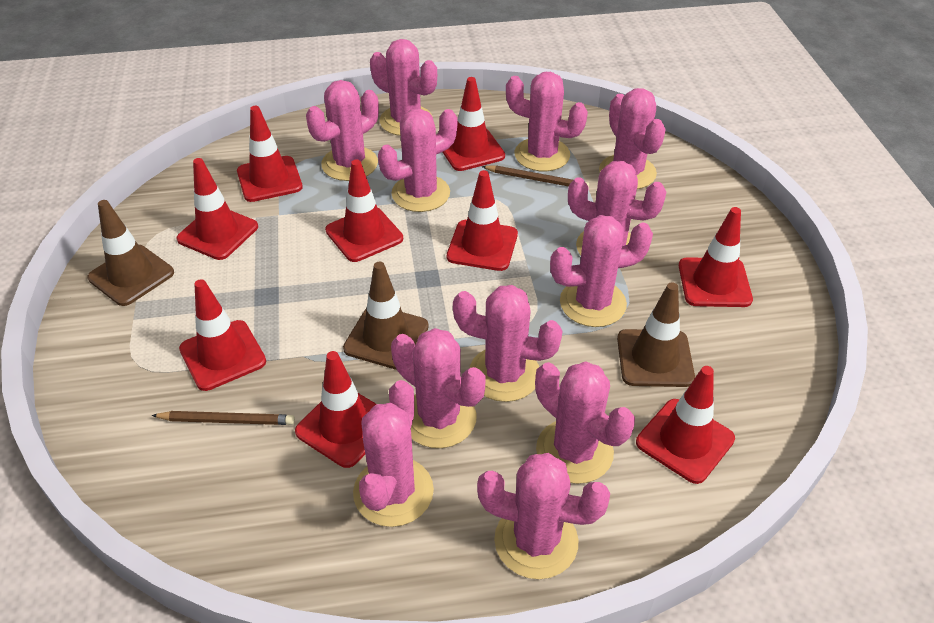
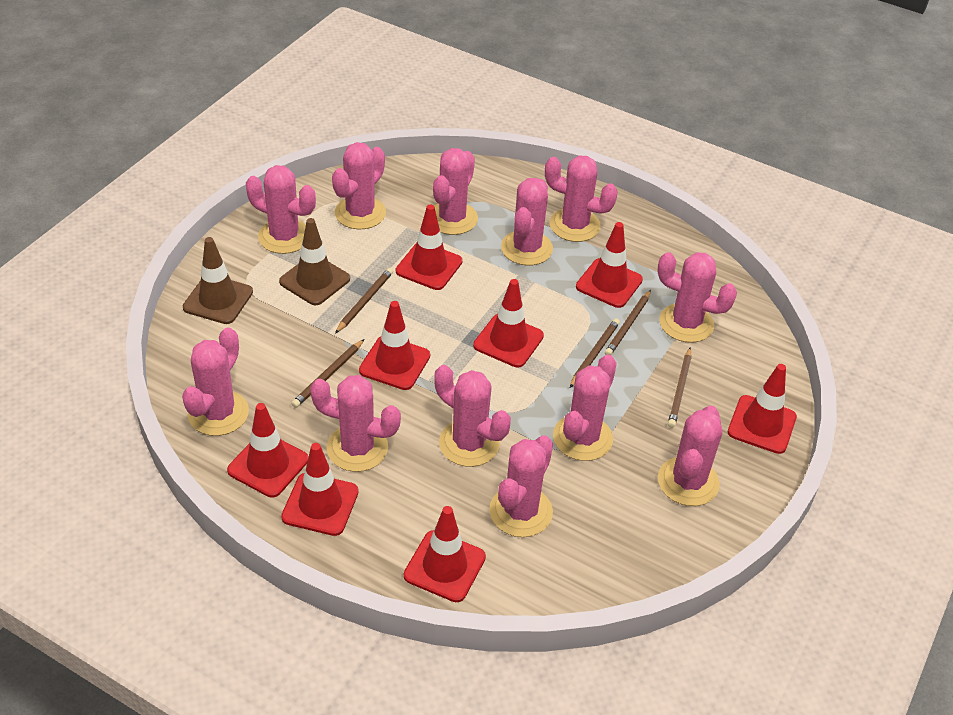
brown pencil: [151,411,295,425] [482,165,589,189] = 2 -> [291,339,364,408] [335,268,393,333] [570,318,620,388] [605,290,651,355] [668,347,692,428] = 5
brown traffic cone: [88,200,174,306] [343,262,429,370] [617,282,695,387] = 3 -> [183,237,253,324] [279,218,350,305] = 2
red traffic cone: [176,158,258,260] [179,279,266,391] [237,106,303,202] [295,351,376,468] [325,159,403,262] [443,77,505,171] [447,170,518,271] [636,366,735,484] [679,207,753,307] = 9 -> [227,403,308,498] [281,443,359,536] [359,301,430,390] [396,204,463,290] [404,506,486,602] [473,279,544,367] [576,222,643,308] [727,364,797,454] = 8

